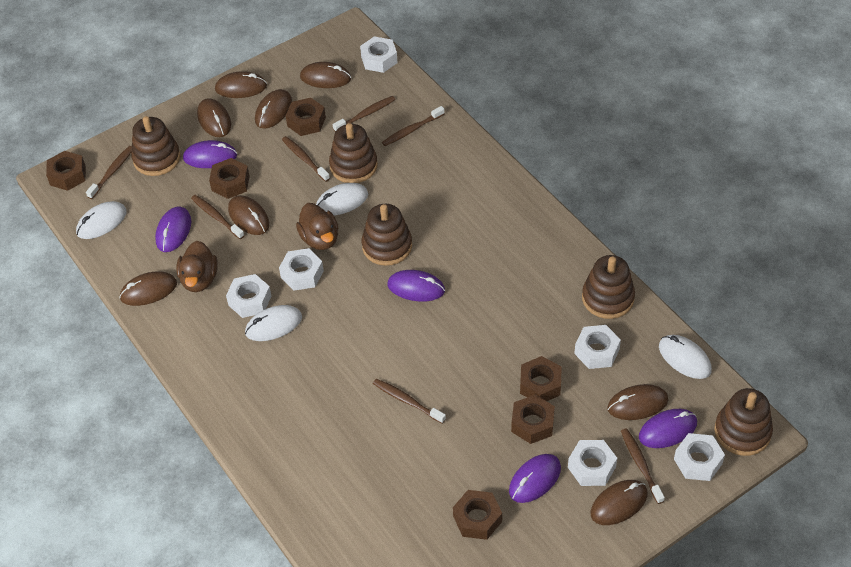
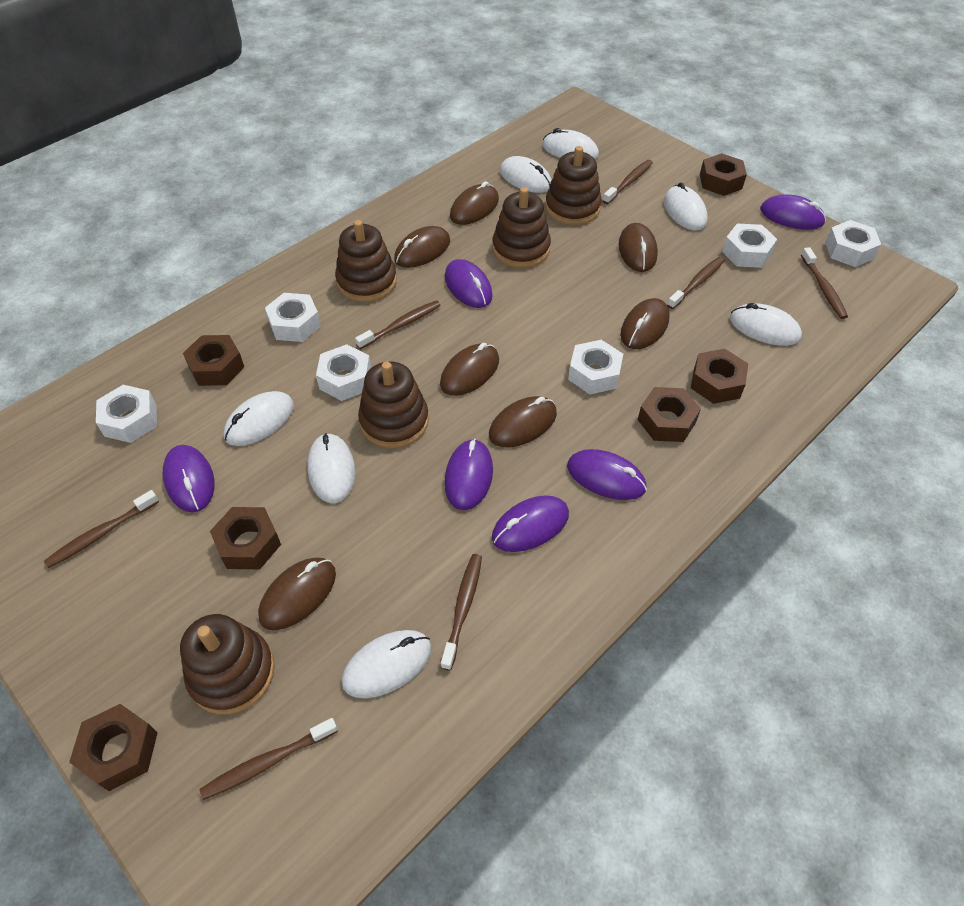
brown duck: [176,241,218,292] [296,203,338,250] = 2 -> none = 0
brown mouse: [119,271,177,306] [197,98,231,137] [215,71,267,98] [228,195,270,235] [255,89,292,129] [300,62,351,88] [590,480,648,525] [607,384,668,420] = 8 -> [258,558,336,630] [394,226,450,268] [440,343,499,396] [450,181,499,225] [489,396,557,447] [619,223,658,272] [621,298,670,349] = 7
purple mouse: [155,207,191,252] [183,140,237,168] [387,270,445,302] [509,454,561,503] [639,409,697,448] = 5 -> [163,445,215,513] [444,439,493,510] [445,259,493,308] [492,495,569,552] [567,449,647,500] [760,195,826,230] = 6
white mouse: [76,201,127,239] [245,305,302,341] [316,183,368,216] [659,335,712,379] = 4 -> [224,391,294,446] [307,433,355,503] [342,630,432,698] [500,156,552,193] [542,128,599,159] [664,182,708,231] [730,303,802,346] = 7

